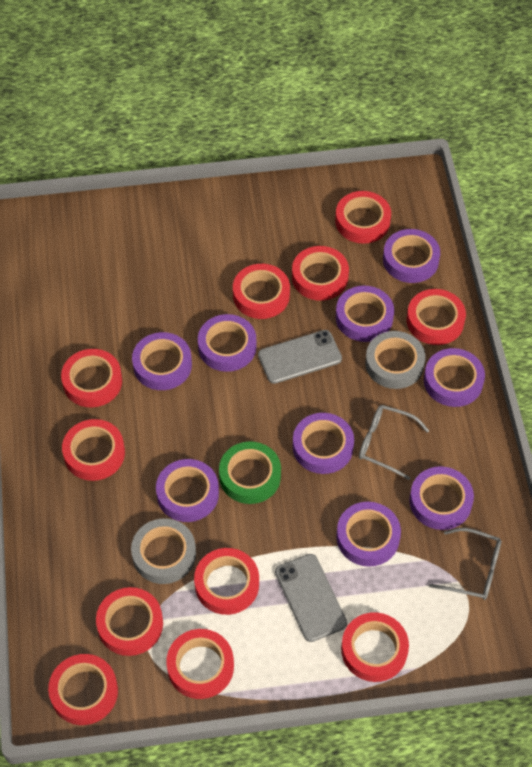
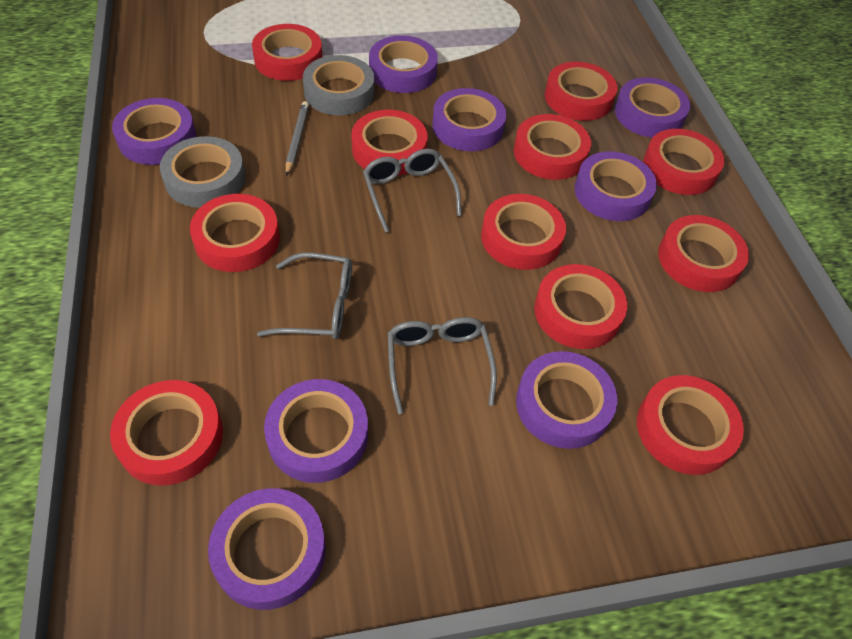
green tape: [219,442,281,504] = 1 -> none = 0
grey glasses: [359,405,429,480] [429,528,501,600] = 2 -> [257,252,352,339] [363,149,462,233] [388,317,497,414] = 3
grey pencil: none = 0 -> [286,101,309,176] = 1
grey phone: [258,330,342,384] [275,554,347,642] = 2 -> none = 0
purple tape: [132,332,192,390] [156,459,219,522] [198,314,256,372] [293,413,354,474] [336,286,394,342] [336,502,401,567] [383,229,440,283] [409,466,474,530] [424,348,485,407] = 9 -> [112,98,196,165] [208,488,326,610] [264,379,368,483] [369,35,438,93] [432,88,506,151] [516,351,618,449] [574,152,657,221] [615,77,690,138] = 8

